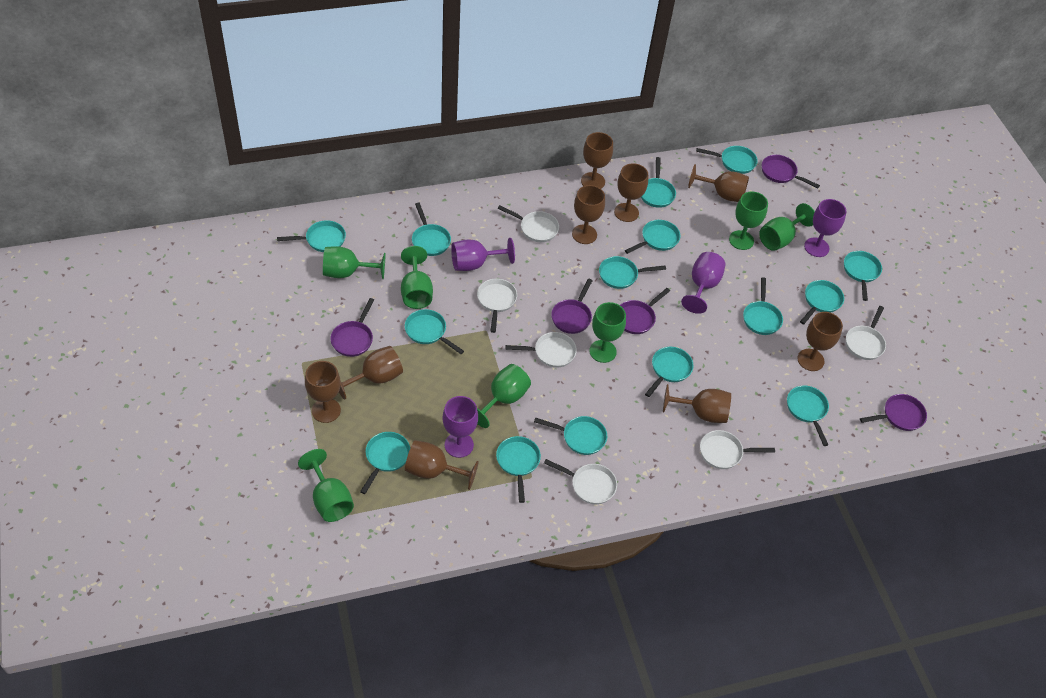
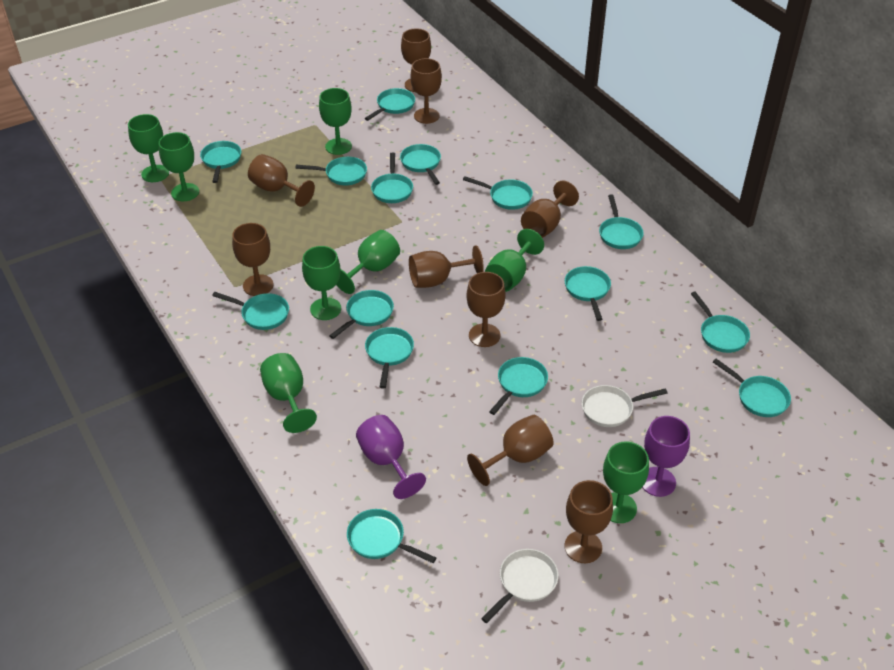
green goblet: [298,449,354,522] [323,246,386,279] [401,246,433,309] [477,364,531,428] [589,302,626,363] [729,192,768,250] [759,203,815,251] = 7 -> [128,114,169,182] [159,132,199,201] [260,353,317,433] [302,246,341,320] [319,88,352,155] [336,230,400,294] [485,229,544,292] [603,441,649,523] = 8
purple goblet: [443,396,478,458] [451,238,515,271] [681,252,725,314] [804,199,846,257] = 4 -> [356,415,426,499] [642,416,690,497] = 2
purple pan: [330,298,374,357] [551,278,593,334] [620,288,670,334] [762,155,820,188] [860,394,927,431] = 5 -> none = 0
white pan: [477,278,517,333] [498,205,559,242] [505,332,577,368] [544,459,617,504] [700,430,775,469] [846,306,886,360] = 6 -> [481,549,558,623] [582,385,668,427] = 2

